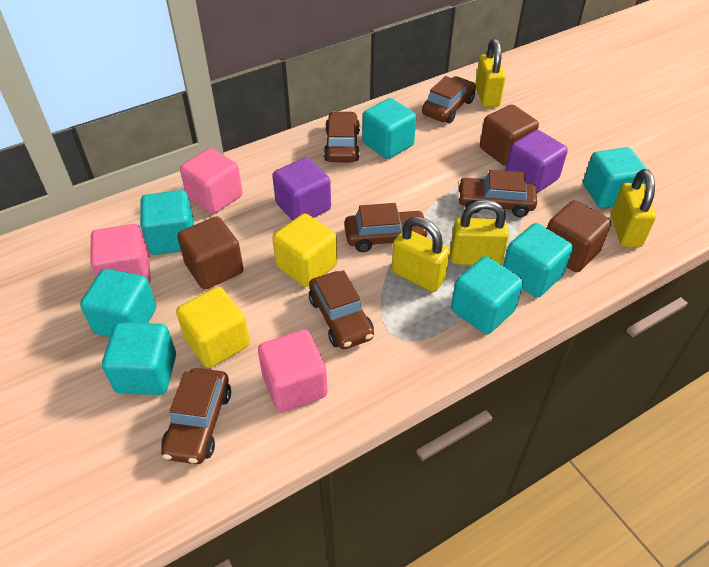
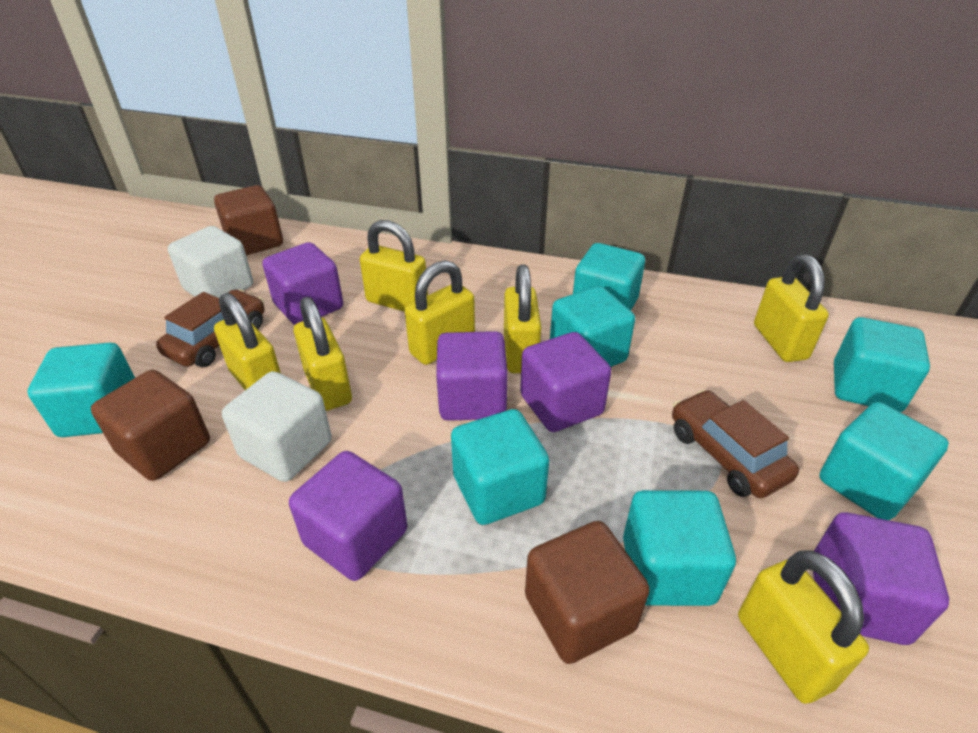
brown car: [161,368,231,464] [309,270,374,349] [324,111,360,162] [345,203,429,252] [422,76,476,124] [457,170,537,217] = 6 -> [156,289,265,367] [672,390,799,498] = 2
pink cube: [90,224,151,283] [180,148,242,214] [258,330,328,412] = 3 -> none = 0
purple cube: [272,157,331,221] [505,130,568,193] = 2 -> [262,242,343,325] [289,451,407,581] [436,331,508,421] [520,332,611,432] [813,512,949,645] = 5
white cube: none = 0 -> [168,226,253,298] [222,371,332,482] = 2
yellow cube: [176,287,250,368] [272,214,337,287] = 2 -> none = 0
yellow padlock: [392,217,450,292] [450,200,509,265] [475,38,506,107] [611,169,656,247] = 4 -> [214,293,281,390] [294,297,352,411] [360,220,428,312] [405,260,475,365] [504,265,541,373] [738,551,869,704] [754,254,829,362] = 7

